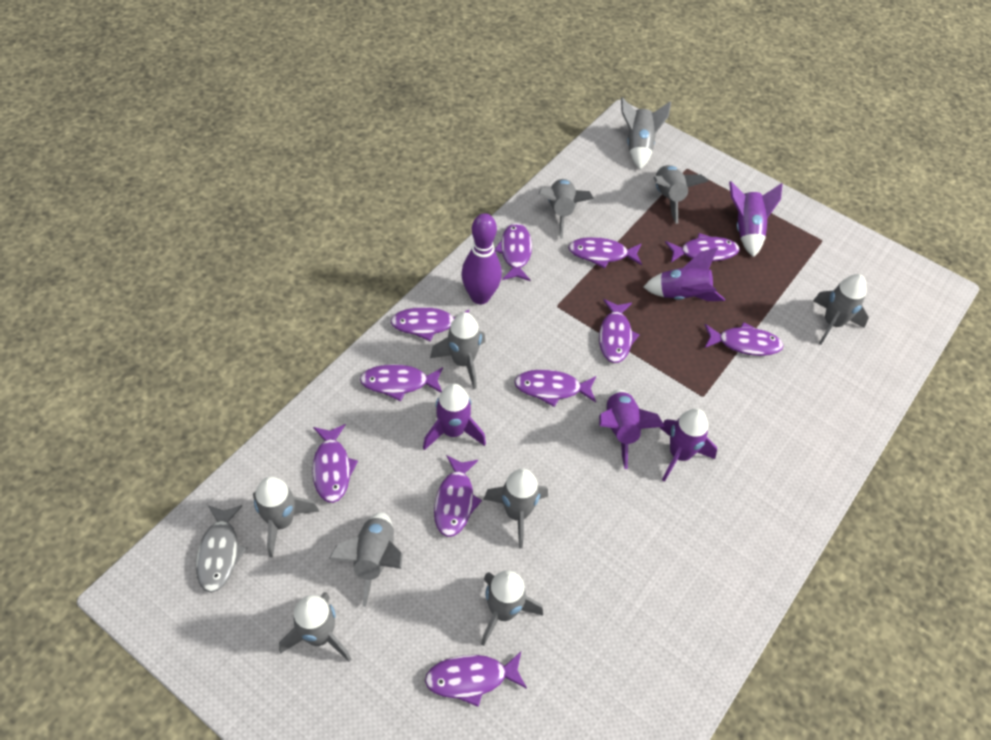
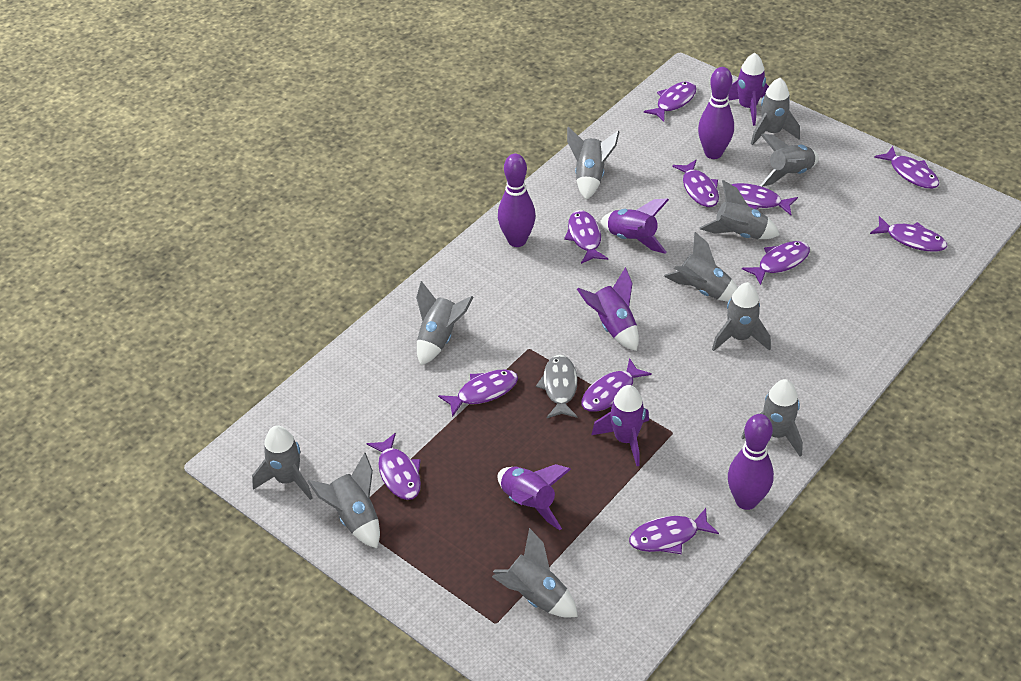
grey rocket: [253,477,319,558] [279,592,352,662] [329,512,403,607] [430,312,485,389] [481,571,543,646] [483,468,548,548] [538,179,594,239] [621,97,671,169] [654,165,708,224] [813,274,869,345] = 10 -> [252,425,313,500] [307,453,380,548] [416,281,474,365] [492,528,578,618] [567,127,620,200] [664,232,738,302] [700,180,780,239] [712,282,771,351] [741,379,803,457] [751,78,800,145] [760,134,819,187] = 11
purple bowling pin: [461,213,502,304] = 1 -> [498,154,536,247] [698,67,734,159] [728,414,774,510] = 3

